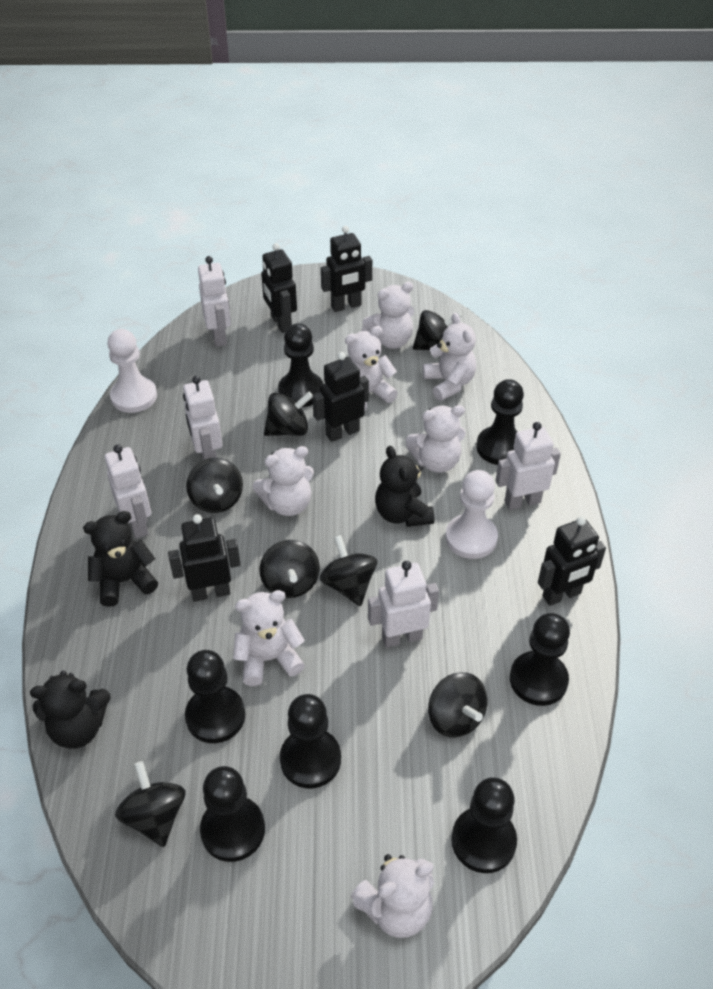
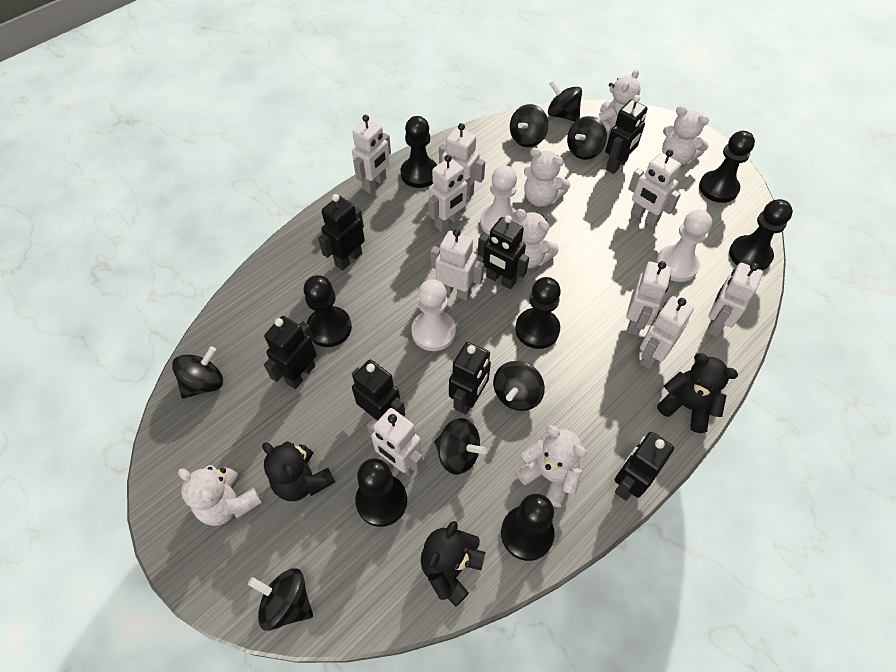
black robot: [168,514,241,602] [261,243,297,333] [313,352,369,442] [321,226,372,312] [538,516,606,606] = 5 -> [264,316,317,389] [318,194,365,271] [352,359,405,421] [449,342,491,415] [478,215,529,289] [605,95,648,174] [615,432,674,501] = 7
white pawn: [107,329,157,413] [446,470,498,559] = 2 -> [411,279,456,351] [480,165,519,235] [656,209,712,282] = 3
white robot: [105,445,151,539] [183,376,223,460] [198,256,231,347] [368,561,439,648] [495,422,561,510] = 5 -> [352,115,391,194] [367,408,423,476] [428,155,470,232] [431,229,484,301] [439,123,485,200] [626,261,672,336] [628,149,681,227] [640,296,694,370] [706,263,763,337] = 9
white teddy bear: [233,590,305,686] [253,446,314,516] [345,326,398,410] [351,854,434,938] [361,282,414,349] [406,405,466,473] [423,313,476,401] = 7 -> [178,465,262,526] [516,209,559,269] [516,425,587,507] [524,148,570,207] [593,69,641,132] [662,106,709,165] = 6

